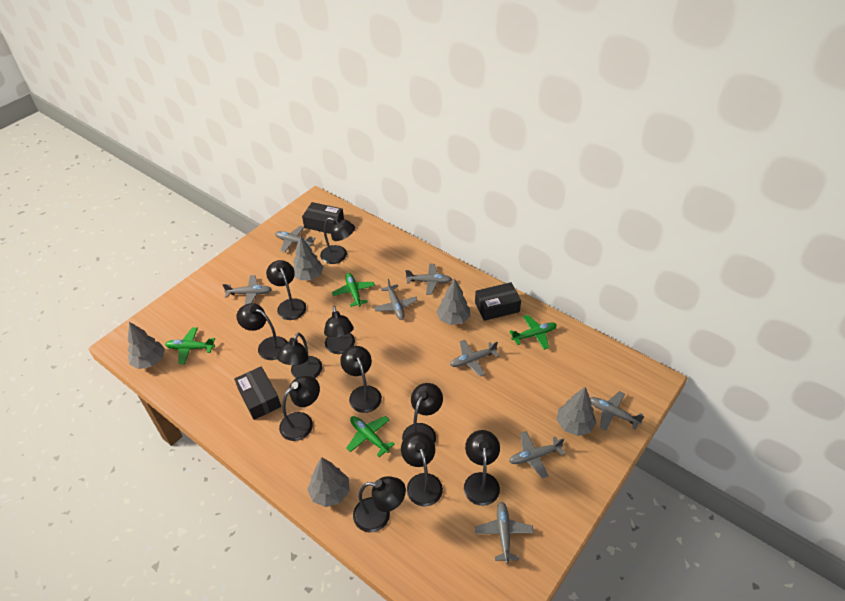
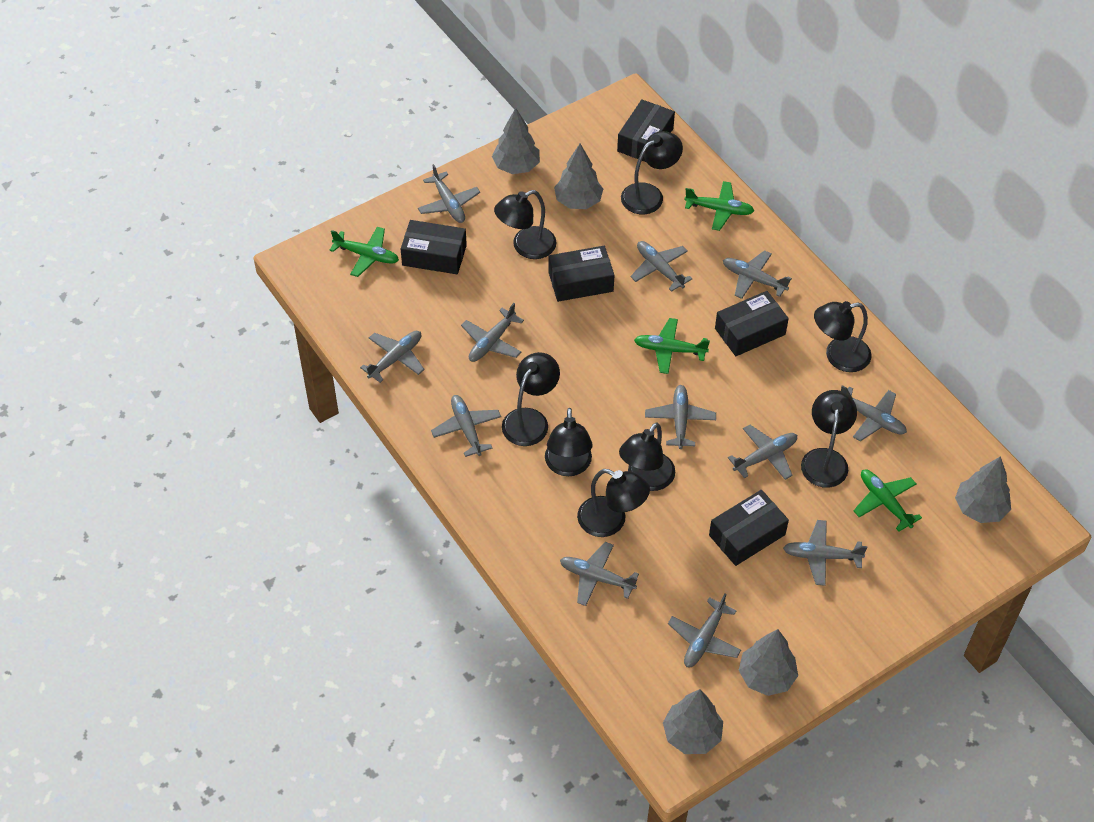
black box: [234,366,281,420] [302,202,344,234] [475,282,521,321] = 3 -> [401,220,467,274] [548,246,614,302] [617,99,675,162] [709,490,789,566] [715,291,789,356] = 5
black lamp: [236,303,287,360] [266,260,306,320] [277,333,322,378] [279,376,320,441] [320,217,355,264] [324,306,355,354] [340,346,382,413] [353,476,406,532] [401,432,443,507] [402,383,443,444] [464,430,500,506] = 11 -> [494,190,557,259] [502,352,560,446] [545,408,593,476] [577,469,650,537] [619,422,675,491] [621,131,683,214] [801,390,857,488] [814,301,872,372] = 8
grey plane: [222,275,272,305] [275,226,316,253] [374,279,418,320] [405,264,452,295] [450,340,499,376] [475,502,534,564] [509,431,565,479] [590,391,644,431] = 8 -> [360,331,425,383] [418,164,480,223] [431,395,501,457] [461,303,524,362] [560,542,639,606] [630,241,692,292] [645,385,716,449] [668,594,741,667] [723,250,792,299] [728,425,797,480] [783,520,867,586] [841,385,907,442] = 12

